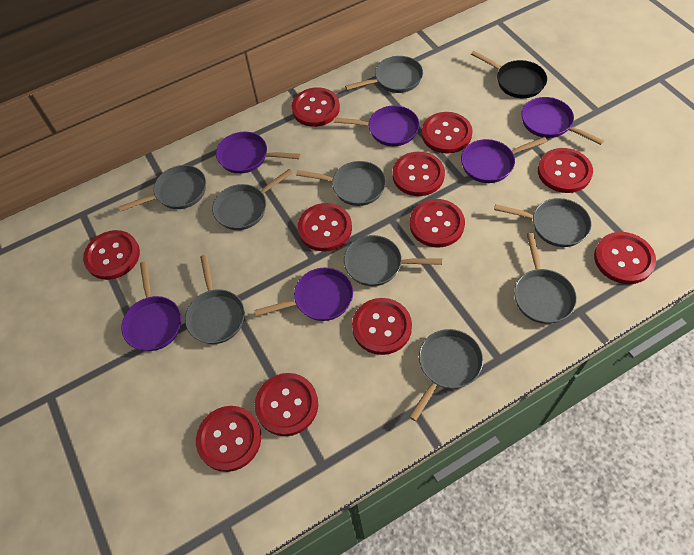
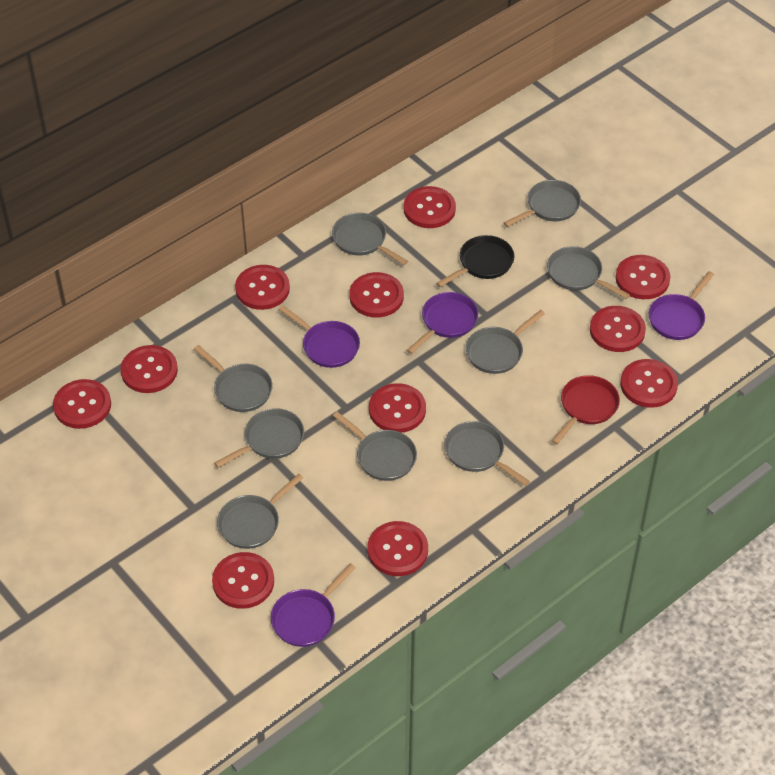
purple pan: [122,261,181,351] [216,131,301,174] [254,268,353,321] [334,105,419,146] [461,137,547,183] [521,97,604,145] = 6 -> [271,563,356,647] [279,305,360,368] [407,292,478,354] [649,271,714,340] = 4
red pan: none = 0 -> [552,375,620,444] = 1

